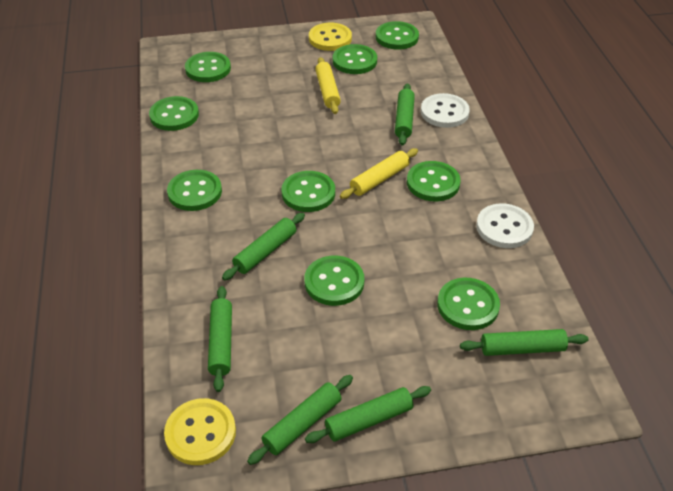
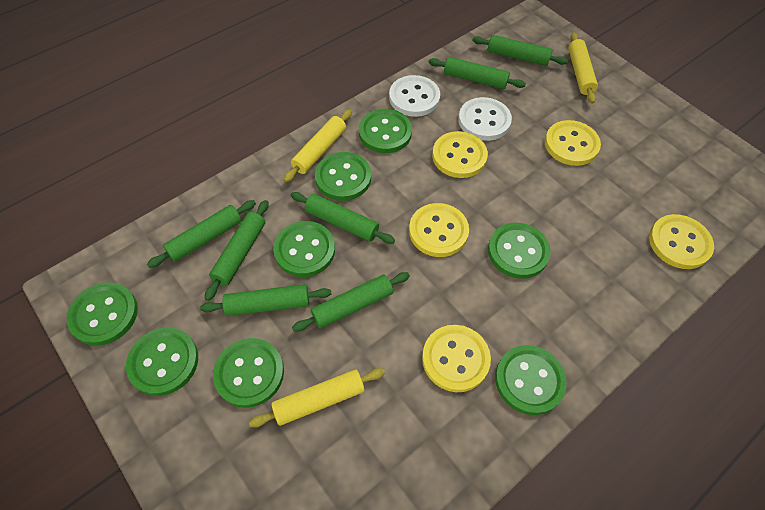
green button: [149,96,199,131] [167,170,222,211] [185,52,231,82] [281,171,335,212] [304,255,364,306] [333,44,377,74] [376,21,419,50] [407,161,461,202] [437,278,500,330] = 9 -> [67,282,138,346] [126,328,198,396] [213,338,284,408] [273,221,335,277] [315,152,371,201] [359,109,412,153] [488,223,551,279] [495,345,567,415] = 8
green rolling pin: [208,286,232,392] [222,213,305,280] [247,375,353,465] [305,386,431,443] [395,83,415,145] [460,329,588,356] = 6 -> [147,200,256,268] [200,284,331,316] [205,200,269,301] [291,192,395,244] [292,272,410,332] [429,57,526,89] [472,35,568,66] = 7
yellow button: [164,398,236,465] [309,23,352,51] = 2 -> [409,203,469,257] [422,325,491,392] [432,131,488,178] [545,120,601,166] [649,214,714,269] = 5
yellow rolling pin: [315,57,341,114] [340,148,418,199] = 2 -> [249,368,385,428] [284,110,352,182] [568,33,598,104] = 3

